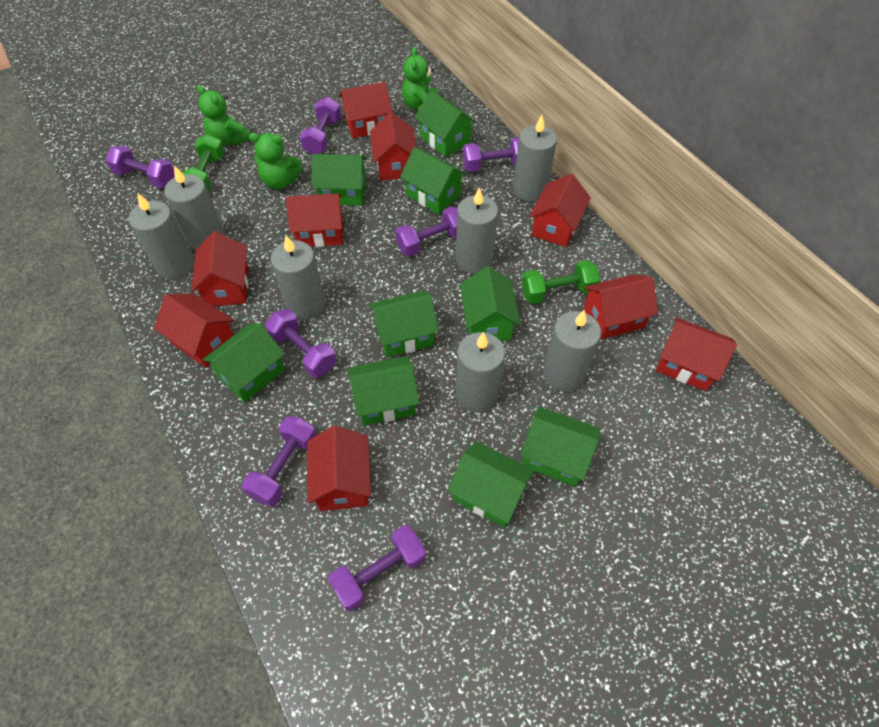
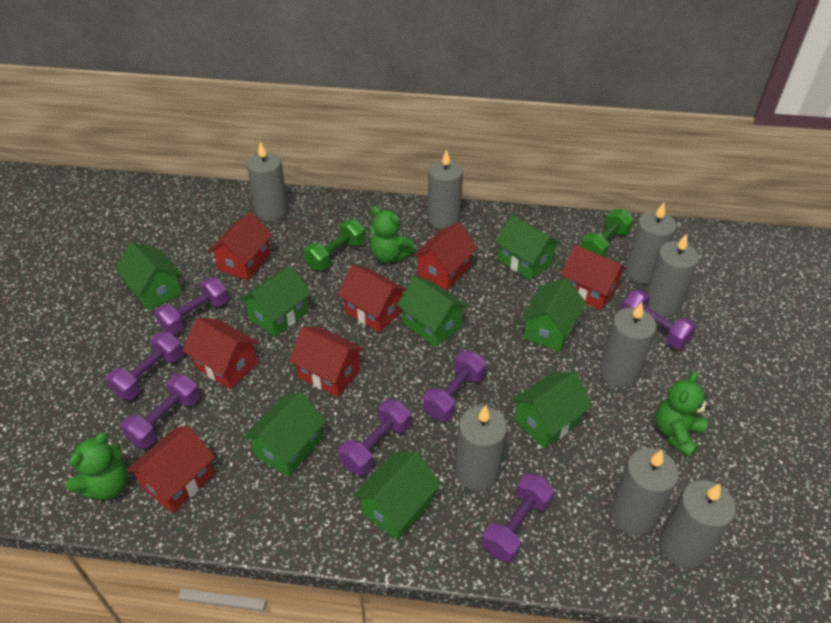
green house: [202,323,285,402] [312,154,367,206] [348,356,419,426] [369,291,439,357] [400,147,467,214] [415,91,476,157] [447,441,535,527] [460,266,520,341] [520,407,600,486] = 9 -> [115,242,182,311] [239,266,311,337] [243,392,326,477] [353,452,441,541] [397,276,468,347] [495,215,561,280] [512,372,593,449] [521,278,586,352] = 8
grey candle: [129,193,194,279] [164,165,225,251] [271,235,326,320] [456,187,498,274] [456,332,505,413] [513,115,557,202] [543,310,601,392] = 7 -> [247,142,289,221] [428,149,463,229] [455,405,507,491] [599,302,657,387] [610,448,679,535] [625,203,677,284] [646,233,699,317] [660,480,736,568] = 8
red house: [154,294,234,368] [191,231,249,306] [286,194,343,247] [307,426,371,511] [339,82,393,138] [370,112,417,180] [529,174,591,247] [583,274,658,340] [656,317,737,391] = 9 -> [127,426,215,513] [183,318,259,389] [208,212,273,280] [289,327,365,397] [338,265,406,333] [413,222,478,290] [560,245,627,310] = 7

